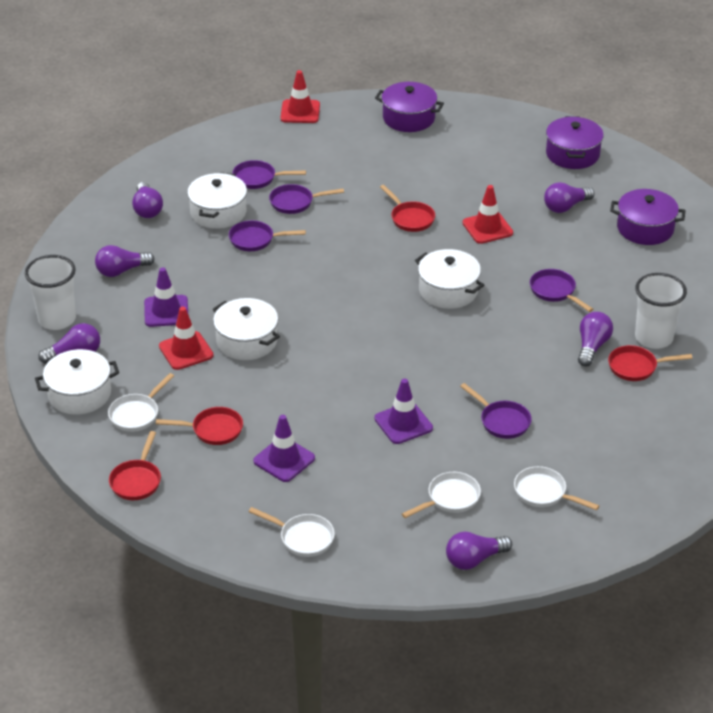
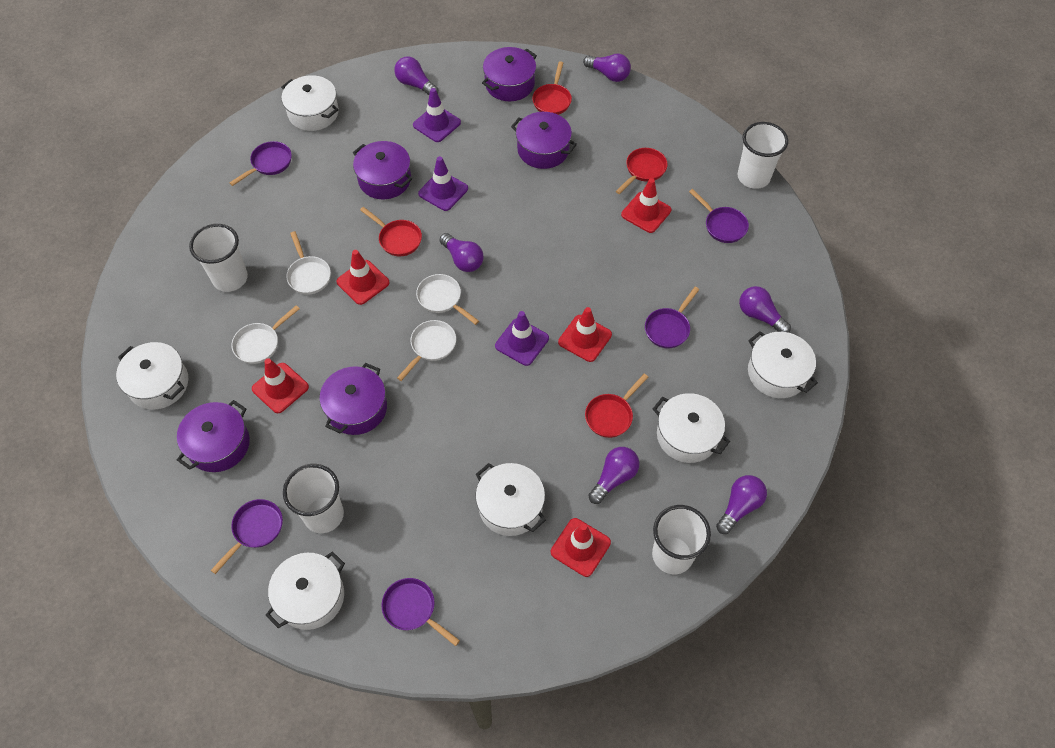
purple pot: [375,82,444,132] [546,116,604,169] [610,189,686,245] = 3 -> [177,400,250,472] [320,363,387,435] [353,141,412,199] [482,47,537,101] [511,112,577,169] = 5
red traffic cone: [159,307,214,370] [280,70,320,123] [462,185,513,244] = 3 -> [252,358,309,413] [336,250,390,305] [551,518,611,577] [558,307,612,362] [621,178,671,233] = 5
white cup: [25,255,76,330] [635,273,687,349] = 2 -> [189,224,248,292] [283,464,344,533] [652,505,711,574] [738,122,788,189] = 4
white pot: [35,349,119,415] [187,172,247,229] [213,298,280,360] [415,249,484,309] = 4 -> [116,342,188,410] [265,552,345,630] [281,75,339,131] [476,463,546,536] [653,393,730,463] [748,331,818,398] = 6

